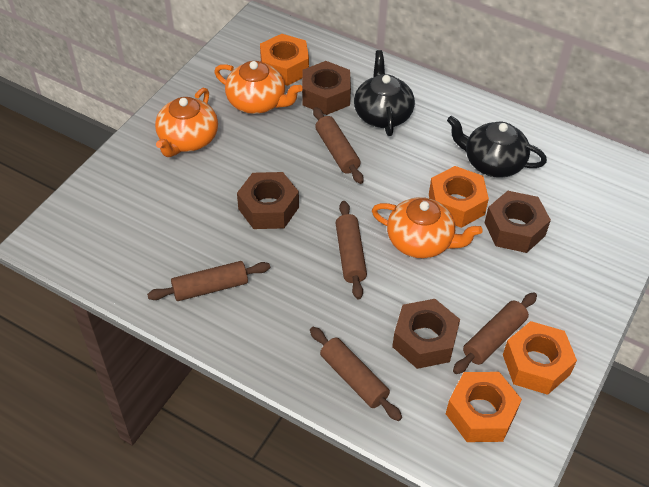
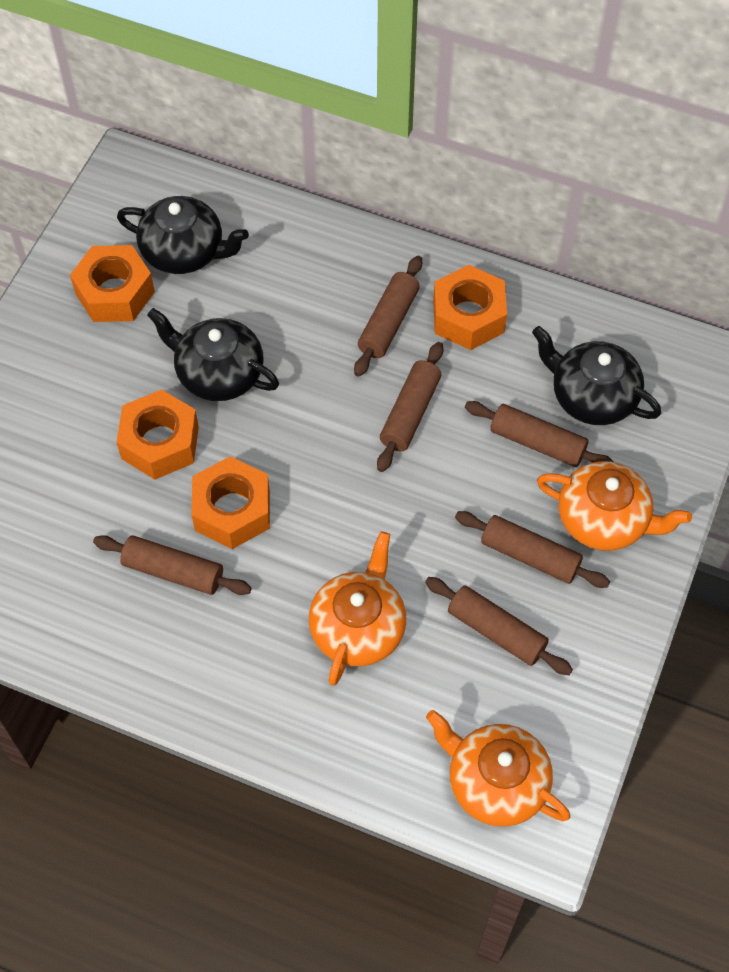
black teapot: [354,50,415,136] [447,116,547,178] = 2 -> [117,196,249,274] [147,308,279,401] [532,326,661,425] = 3
brown nut: [237,172,299,229] [302,61,351,115] [392,299,460,369] [485,191,551,253] = 4 -> none = 0
brown rolling pin: [147,261,270,301] [310,327,402,421] [313,107,364,184] [336,201,367,299] [453,292,537,374] = 5 -> [93,535,252,595] [354,256,422,377] [377,342,443,472] [425,577,573,675] [455,511,610,588] [465,401,613,467] = 6

